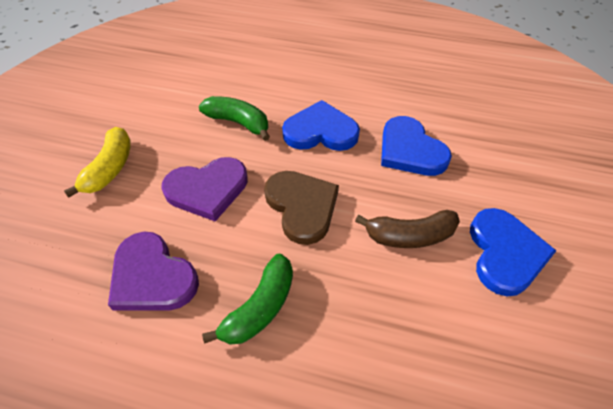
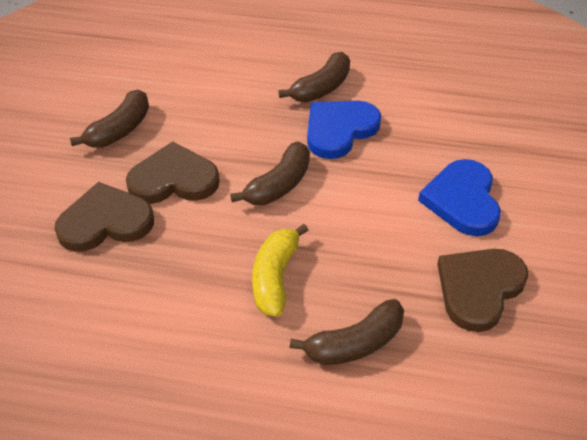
blue heart: [282,100,360,151] [381,116,452,176] [470,208,557,296] = 3 -> [307,101,381,159] [418,159,501,236] = 2
brown banana: [355,210,460,248] = 1 -> [70,89,149,148] [230,142,310,205] [278,52,350,102] [290,299,404,365] = 4
brown heart: [264,171,339,245] = 1 -> [54,182,154,252] [126,141,220,204] [437,249,529,332] = 3
green banana: [199,96,270,141] [202,254,293,345] = 2 -> none = 0
purple heart: [108,232,199,311] [161,157,248,222] = 2 -> none = 0

